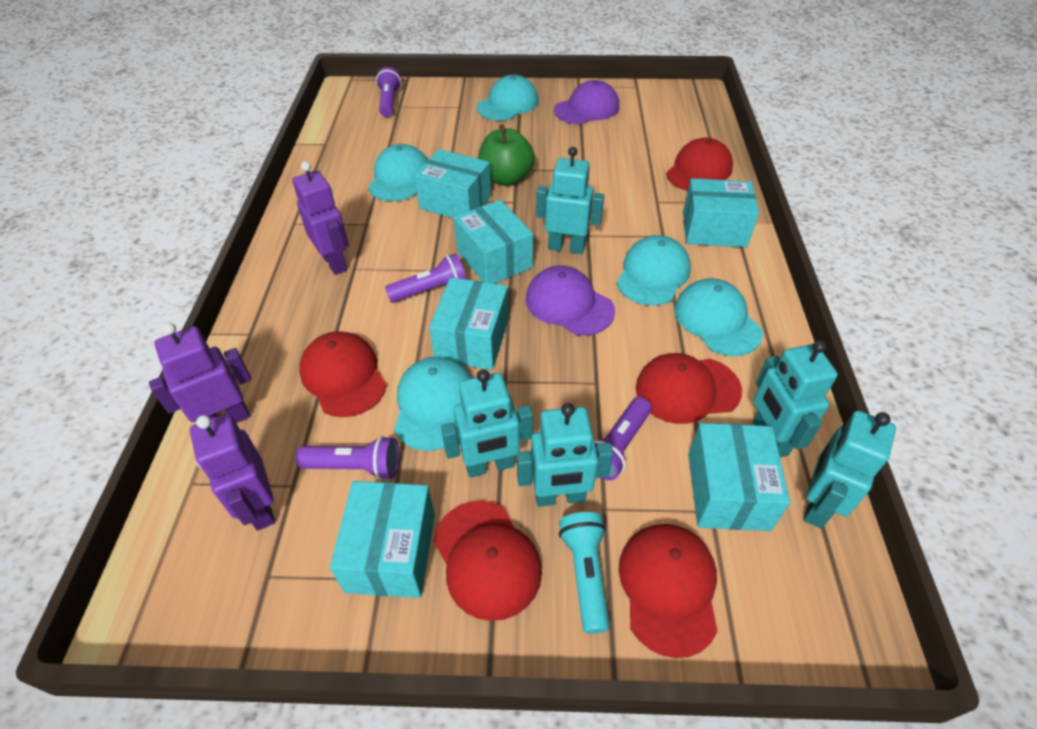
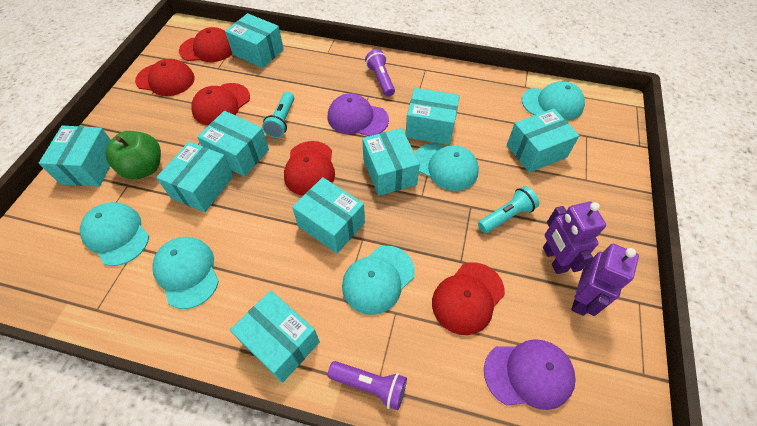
purple flashlight: [296,436,399,480] [376,67,401,117] [385,253,466,303] [594,397,652,480] = 4 -> [328,361,407,410] [365,49,395,97] = 2
purple robot: [149,323,251,423] [190,413,275,531] [292,161,349,275] = 3 -> [543,202,606,274] [571,244,639,316] = 2
turquoise box: [330,481,435,598] [414,149,491,218] [429,277,509,370] [454,200,533,284] [683,178,759,248] [688,423,790,531] = 6 -> [39,126,111,187] [156,141,234,212] [197,111,269,177] [225,13,284,68] [230,291,320,383] [292,177,365,254] [362,128,420,196] [405,88,460,145] [507,109,580,173] = 9
turquoise flashlight: [559,512,610,634] = 1 -> [262,92,294,138] [478,186,539,233] = 2
turquoise robot: [441,369,533,478] [517,403,613,507] [536,147,604,254] [753,340,838,457] [804,411,896,528] = 5 -> none = 0

